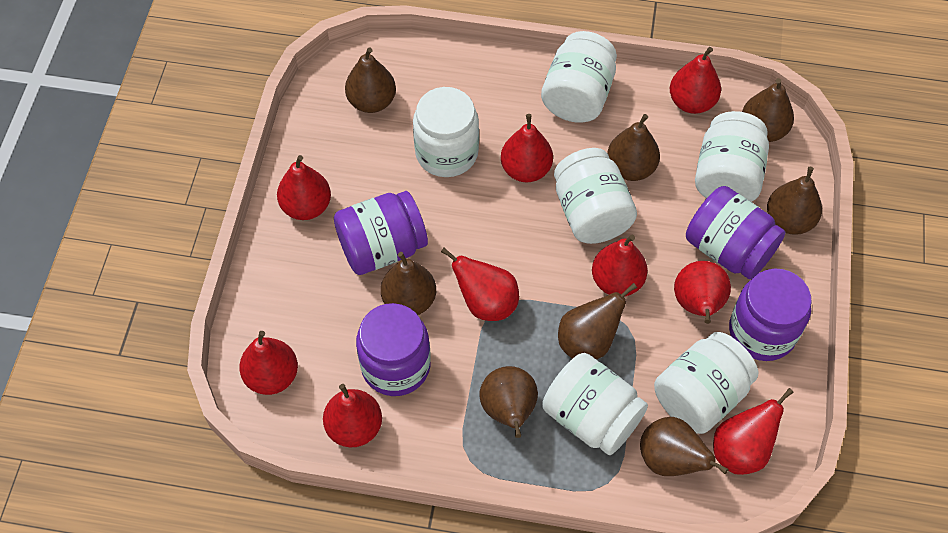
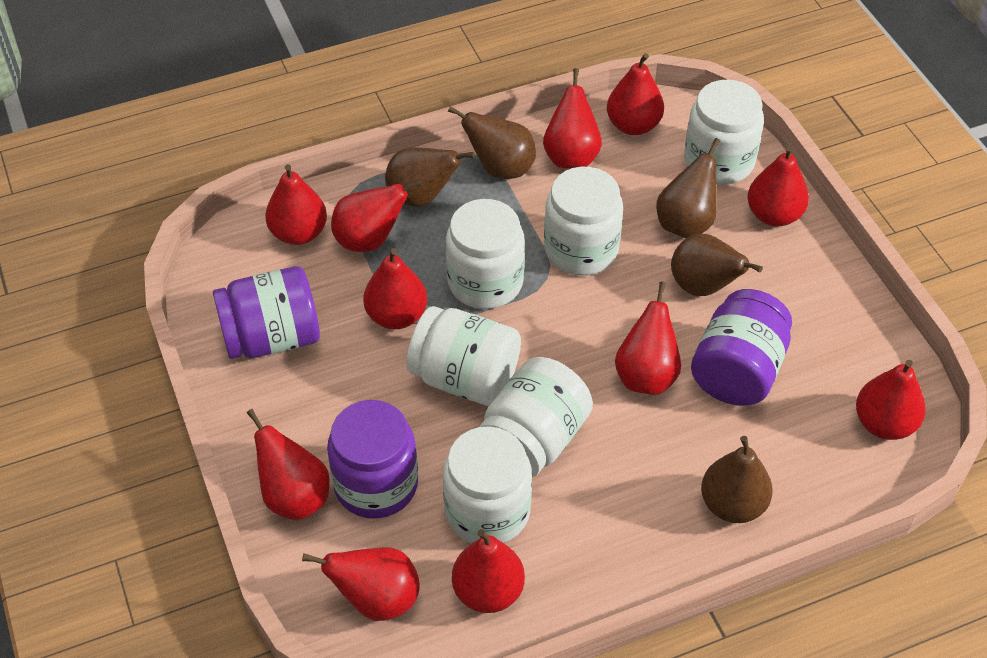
brown pear: [345,48,396,113] [381,252,436,315] [479,366,538,438] [558,283,637,360] [607,114,660,181] [640,417,728,476] [742,78,794,142] [767,167,822,235] = 8 -> [385,148,475,206] [448,106,536,179] [656,138,720,238] [671,234,763,296] [701,436,773,523] = 5
purple jar: [334,191,428,275] [356,303,431,396] [686,186,785,280] [729,269,812,361] = 4 -> [213,266,320,359] [327,400,418,519] [691,289,792,406] = 3
red pear: [239,331,298,395] [277,155,331,220] [323,384,382,447] [441,248,519,321] [501,114,553,182] [592,235,648,296] [670,47,721,114] [674,261,731,324] [713,388,794,475] = 9 -> [247,409,330,520] [265,164,327,245] [302,547,420,621] [331,179,421,252] [363,248,427,329] [452,529,525,613] [543,68,602,169] [607,53,664,135] [615,281,681,395] [747,146,809,227] [856,360,926,440] = 11

